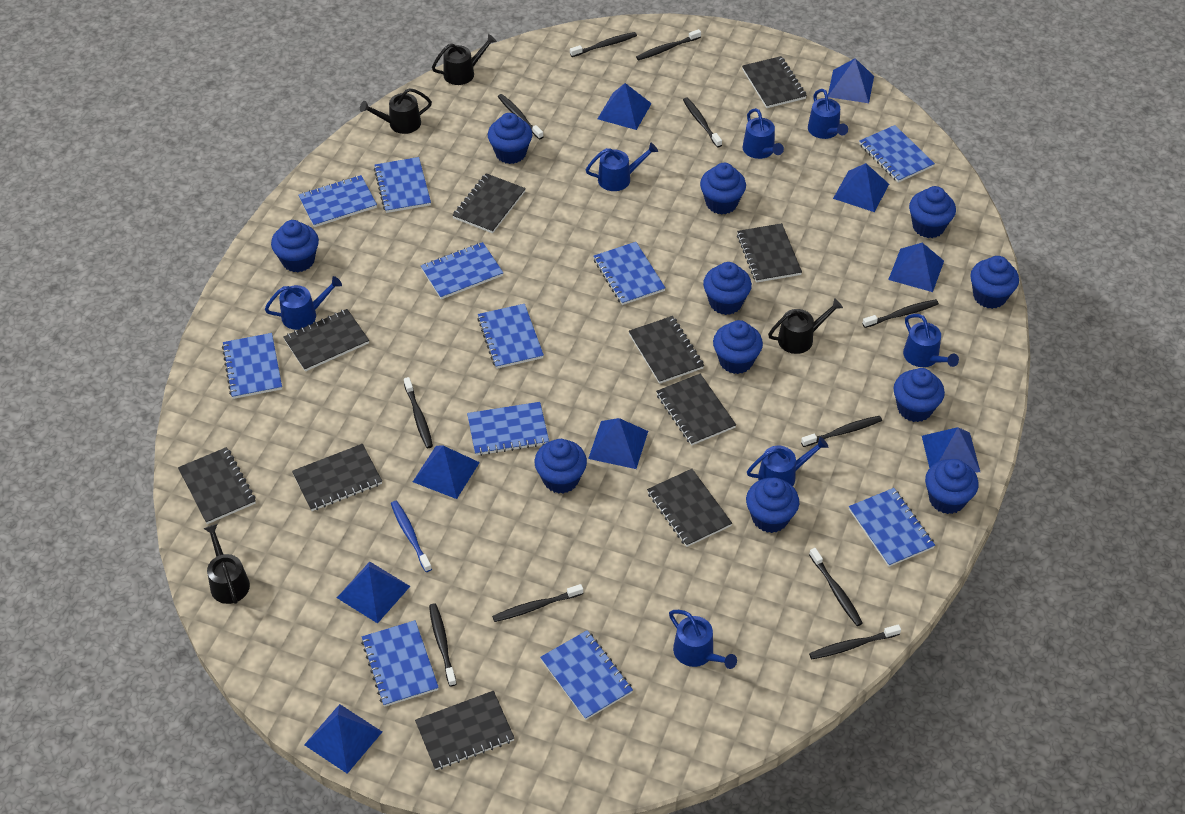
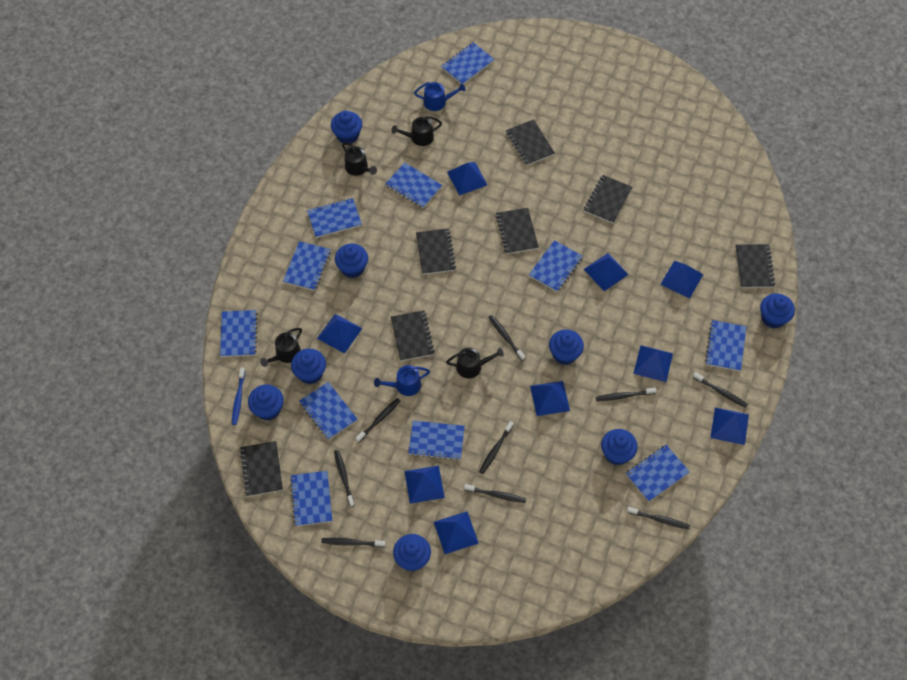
black notebook: [178,447,256,524] [283,309,369,371] [292,444,382,511] [415,691,514,770] [452,173,526,233] [629,316,704,384] [647,469,732,547] [656,374,736,446] [737,223,802,283] [742,56,807,108] = 10 -> [239,441,283,497] [391,310,435,361] [416,228,456,275] [496,208,539,254] [506,119,555,166] [584,175,632,223] [735,244,776,288] = 7
black toothbrush: [404,377,433,448] [429,603,457,686] [492,584,583,622] [498,94,543,140] [570,32,637,57] [636,29,701,60] [683,98,722,148] [801,416,882,447] [809,548,863,626] [809,624,901,659] [862,299,939,328] = 11 -> [321,538,386,547] [334,450,355,507] [356,398,401,443] [464,484,526,503] [479,421,514,474] [488,315,525,361] [596,388,656,401] [627,507,690,529] [693,372,748,408] = 9
blue cupcake: [271,220,319,272] [488,113,533,164] [535,439,587,494] [700,163,746,214] [703,262,752,315] [713,320,763,374] [746,478,799,533] [893,368,945,422] [909,186,956,238] [925,459,978,514] [970,256,1019,309] = 11 -> [248,385,284,421] [291,349,326,384] [331,111,362,144] [335,244,368,278] [393,534,431,571] [549,330,584,365] [601,429,638,465] [760,293,795,328] = 8
blue watering can: [265,276,342,330] [586,142,658,191] [669,610,737,669] [743,108,784,159] [747,437,828,486] [808,89,848,139] [903,314,959,367] = 7 -> [374,365,430,396] [414,82,465,111] = 2

